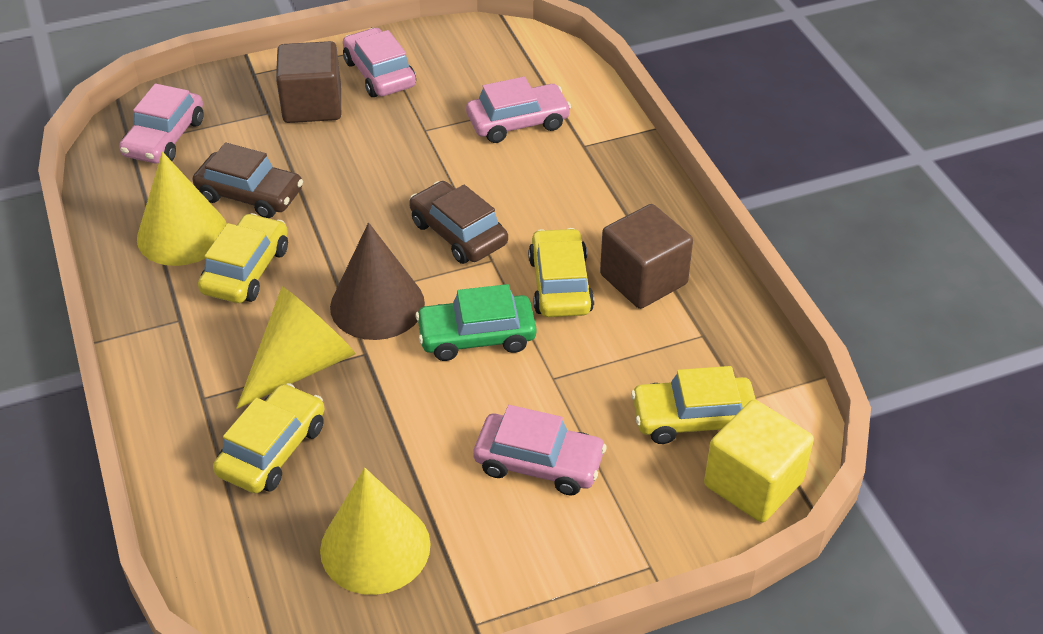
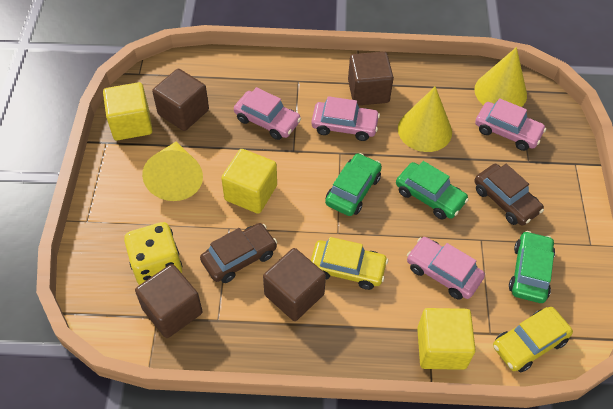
brown cone: [330,223,425,340] = 1 -> none = 0
brown cube: [276,41,341,123] [600,204,693,309] = 2 -> [135,264,202,338] [152,69,209,131] [263,248,326,321] [348,52,394,105] = 4
green car: [415,284,536,361] = 1 -> [325,153,382,216] [396,161,469,220] [509,231,555,303] = 3
yellow car: [198,213,288,303] [213,383,324,493] [528,228,594,317] [631,366,756,444] = 4 -> [311,237,388,290] [493,307,573,372] = 2
yellow cube: [704,400,814,523] = 1 -> [103,82,153,141] [221,149,277,214] [417,308,476,370] = 3
yellow dice: none = 0 -> [124,222,182,285] = 1

